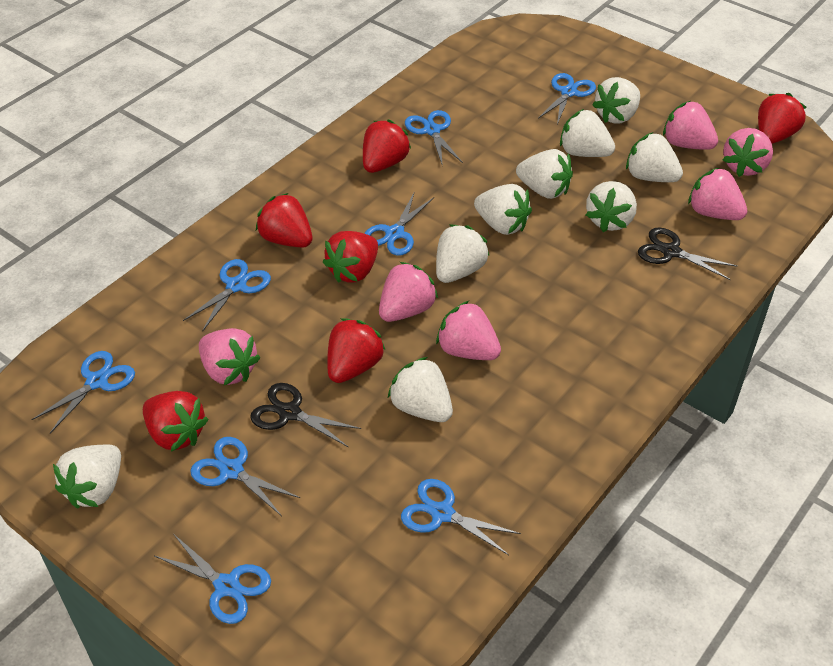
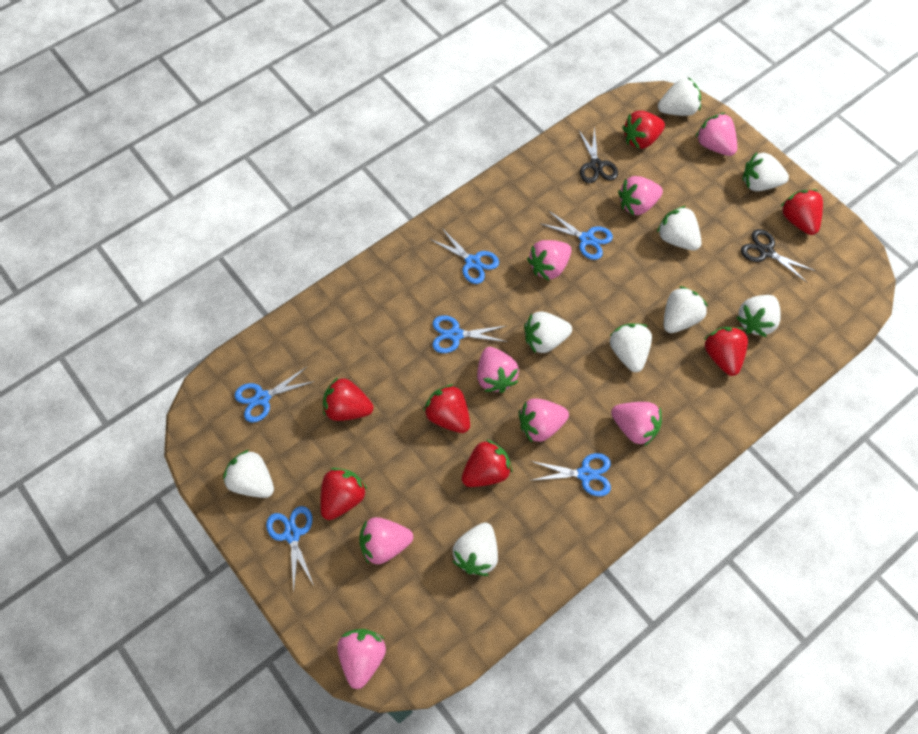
blue scissors: [31,351,135,433] [155,535,271,624] [183,259,271,332] [190,437,300,516] [364,191,434,256] [401,479,521,555] [405,110,463,167] [538,73,596,124] = 8 -> [235,367,315,423] [266,506,314,591] [430,228,499,284] [432,315,508,353] [530,453,611,496] [541,211,613,260] = 6
pink strawberry: [199,328,261,385] [379,262,438,322] [436,301,501,360] [663,101,718,150] [688,167,747,220] [723,128,773,177] = 6 -> [337,629,386,689] [359,517,413,564] [477,347,519,393] [519,399,569,442] [527,240,571,281] [611,402,662,446] [618,176,663,216] [696,113,737,156] = 8
red strawberry: [143,391,208,452] [256,193,312,248] [323,231,378,283] [327,318,385,383] [363,119,411,173] [758,93,807,144] = 6 -> [320,468,367,520] [323,377,374,421] [423,384,470,433] [462,439,512,487] [622,111,665,149] [704,327,748,376] [781,189,823,235] = 7

